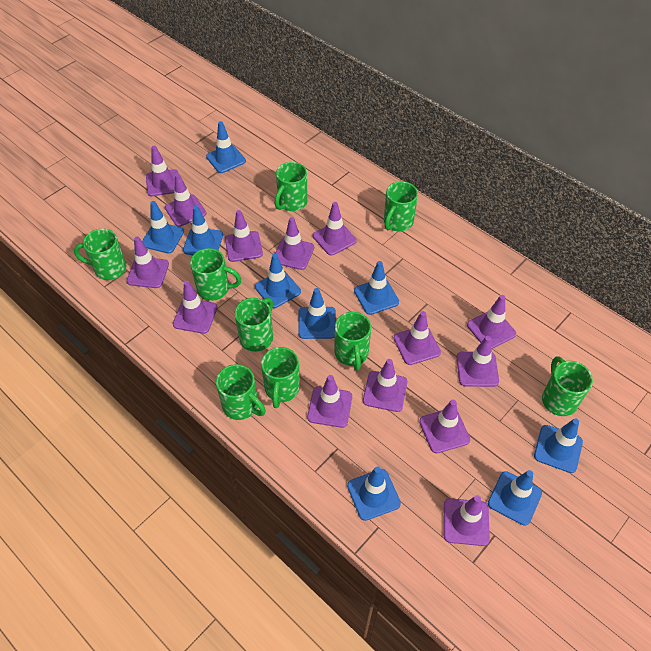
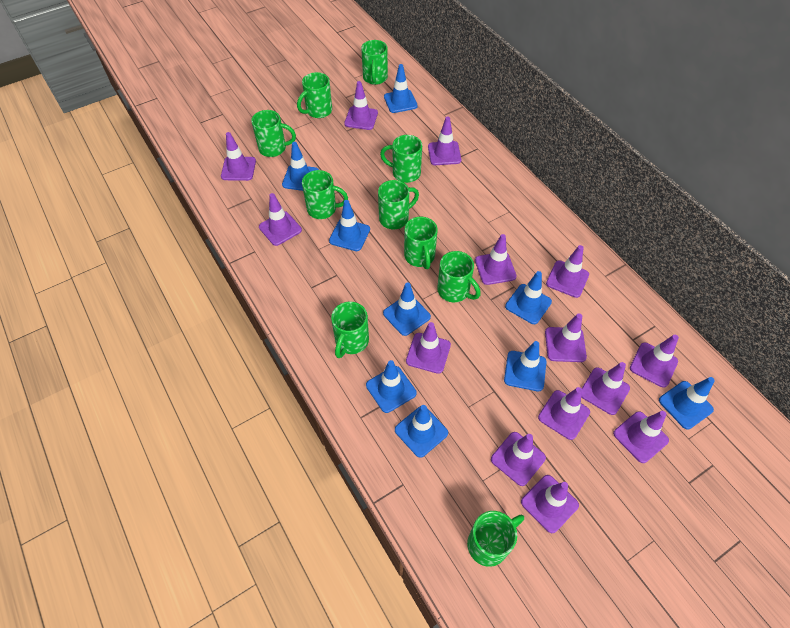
green mug: [74,229,126,280] [190,248,241,301] [216,364,266,420] [235,298,273,352] [261,347,300,408] [275,162,308,211] [334,312,371,371] [384,181,418,231] [542,356,593,416] = 9 -> [251,110,296,157] [297,72,332,118] [302,170,348,219] [331,302,369,358] [361,40,388,85] [378,180,419,229] [380,135,422,183] [404,216,438,269] [437,251,481,302] [467,511,524,567] = 10

